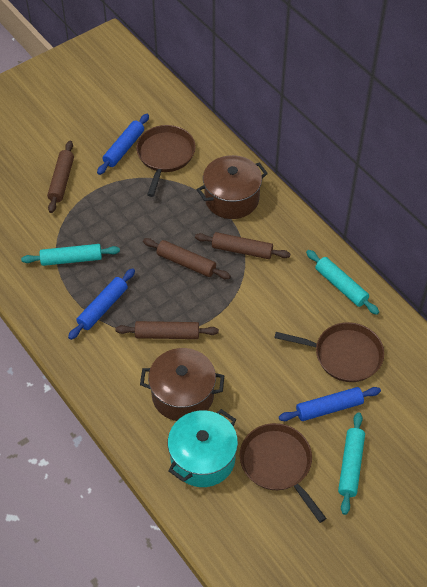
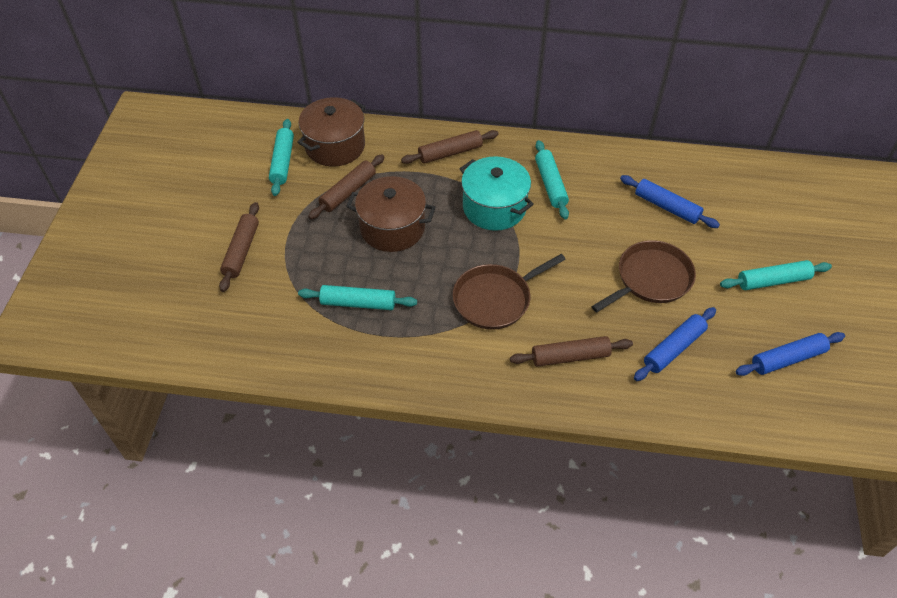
brown pan: [136,125,196,197] [240,423,326,523] [274,322,384,382] = 3 -> [453,254,566,330] [591,240,696,312] = 2
turquoise rolling pin: [21,244,120,266] [306,250,379,315] [338,412,365,515] = 3 -> [269,119,294,196] [298,285,417,310] [535,140,569,219] [720,260,832,290] = 4

